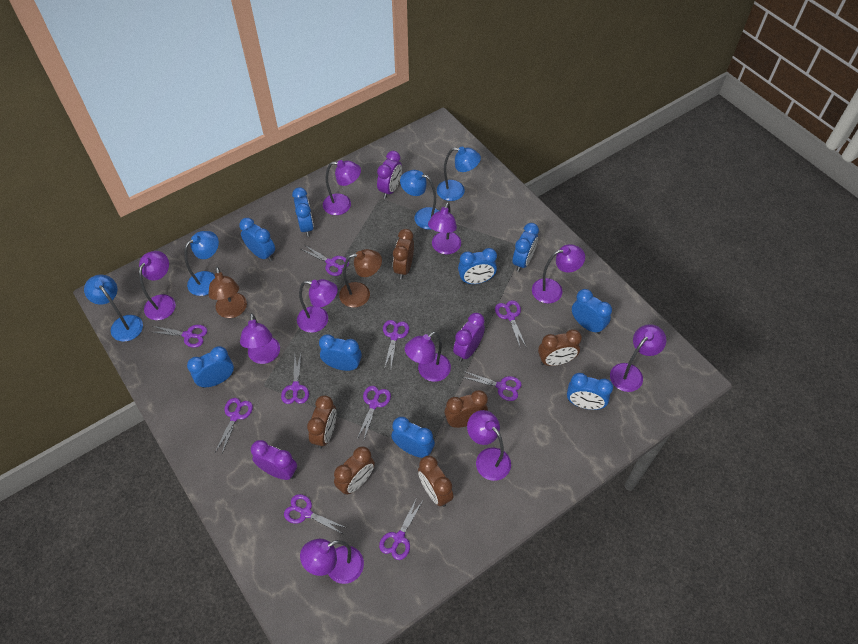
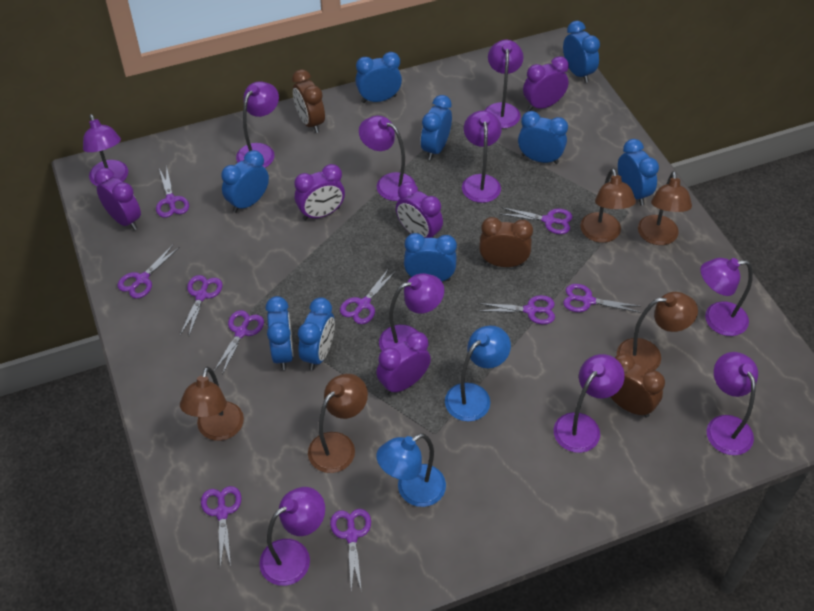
blue lamp: [84,275,143,342] [184,231,219,296] [400,170,439,230] [437,147,481,201] = 4 -> [376,433,446,507] [445,325,511,421] = 2
brown clock: [307,395,336,449] [334,446,375,495] [393,229,414,279] [418,456,453,507] [444,390,488,428] [538,329,582,366] = 6 -> [292,69,325,133] [479,217,533,267] [611,354,665,418] = 3
brown lamp: [208,267,247,318] [339,249,382,308] = 2 -> [180,367,244,441] [308,374,368,473] [580,168,636,243] [617,292,698,371] [638,171,692,245] = 5
purple clock: [251,440,297,480] [377,151,402,199] [453,313,485,362] = 3 -> [94,168,141,230] [294,164,345,220] [376,332,431,395] [396,182,443,238] [523,56,569,111] = 5

